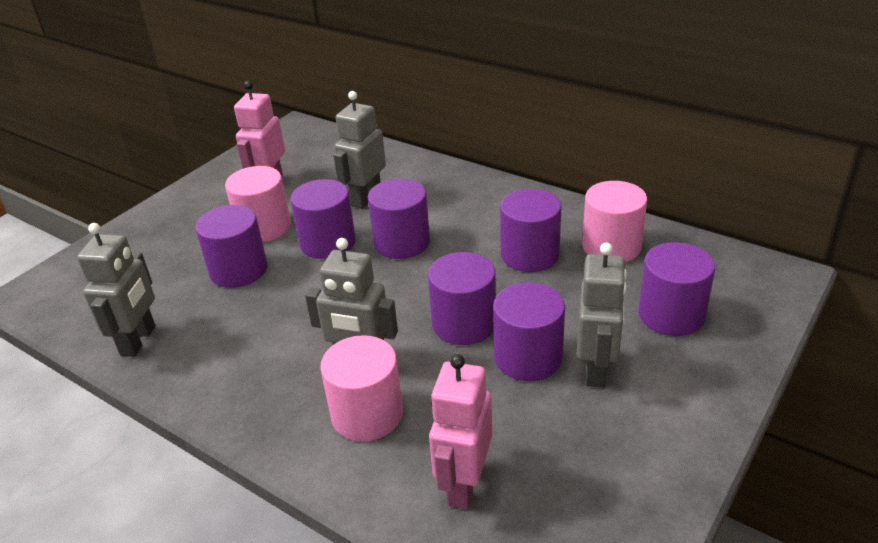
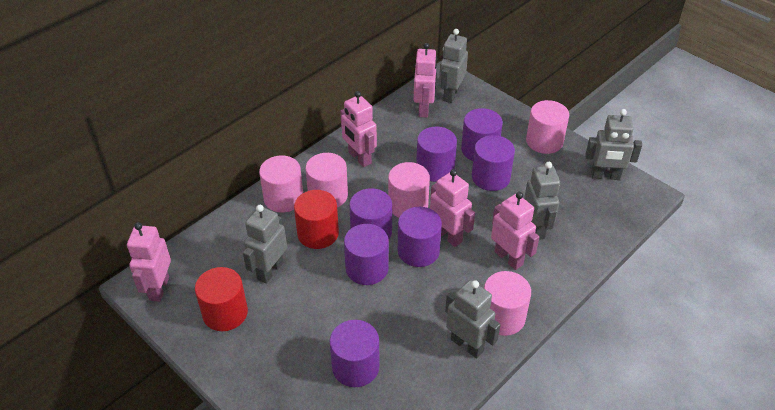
grey robot: [77,223,156,357] [305,238,398,345] [333,91,386,209] [577,243,627,388] = 4 -> [243,205,287,284] [439,29,468,103] [445,280,501,358] [524,162,560,240] [585,109,642,180] = 5
pink cylinder: [225,166,291,242] [320,335,403,441] [582,181,647,262] = 3 -> [259,155,303,213] [305,153,348,207] [388,162,430,218] [484,271,531,336] [526,100,569,154] = 5
pink robot: [234,81,285,177] [429,354,492,509] = 2 -> [127,222,171,302] [340,91,377,167] [414,43,437,118] [430,169,475,247] [491,192,539,270] = 5
red cylinder: none = 0 -> [195,267,248,331] [294,190,339,249] = 2

